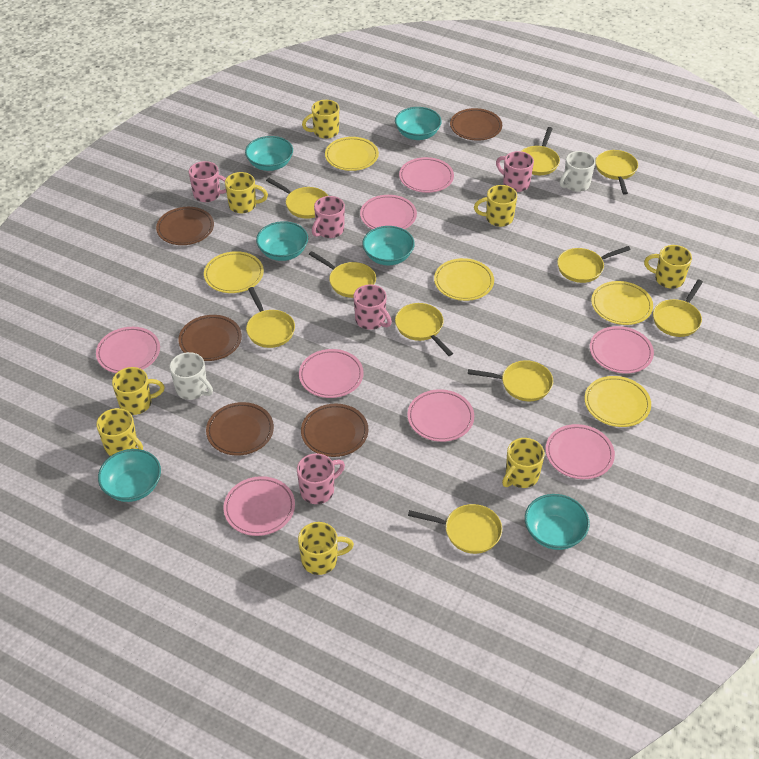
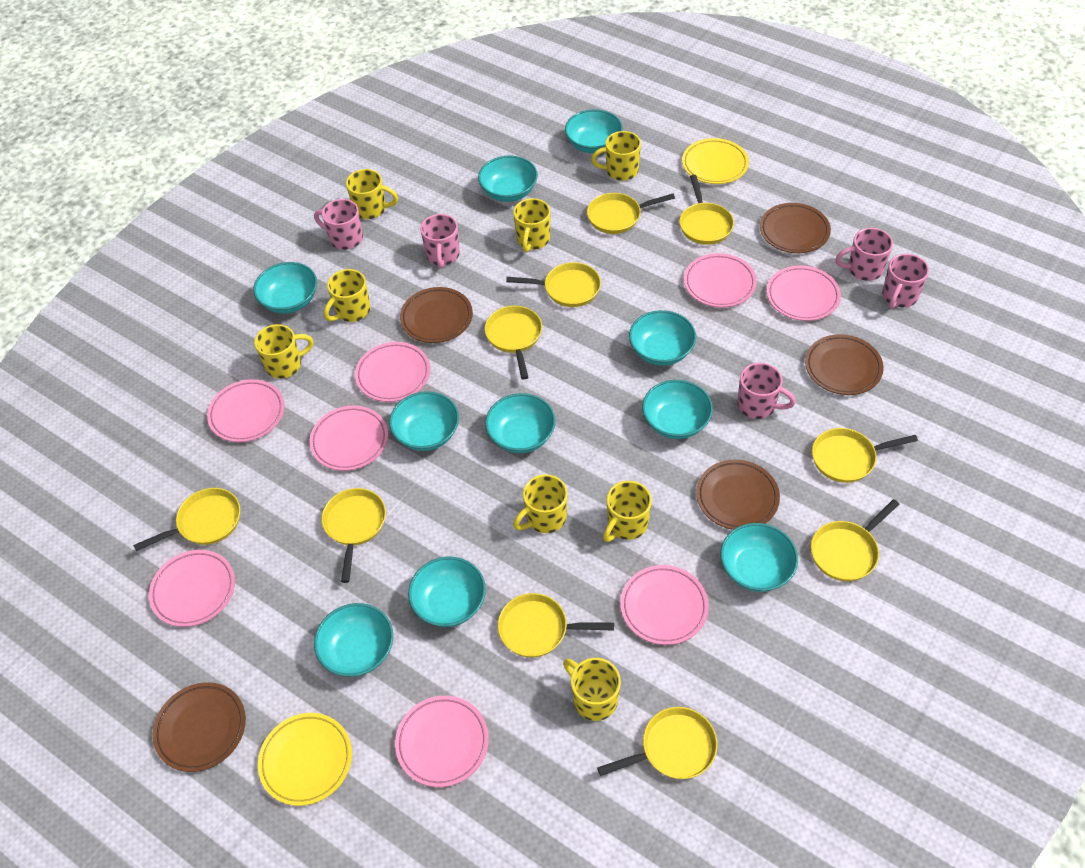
turquoise bowl: [98,449,161,502] [245,136,293,171] [256,221,308,261] [362,226,415,265] [395,107,442,140] [525,494,590,550] = 6 -> [253,262,317,314] [314,603,393,677] [389,391,459,451] [408,557,486,627] [478,155,538,202] [485,393,556,453] [565,109,623,153] [629,310,696,366] [642,380,713,439] [720,523,798,592] = 10
white mug: [170,352,213,400] [560,151,595,192] = 2 -> none = 0
yellow plate: [204,251,264,293] [325,137,379,171] [434,258,494,301] [585,376,651,427] [591,281,653,325] = 5 -> [258,713,352,806] [682,138,749,184] = 2

